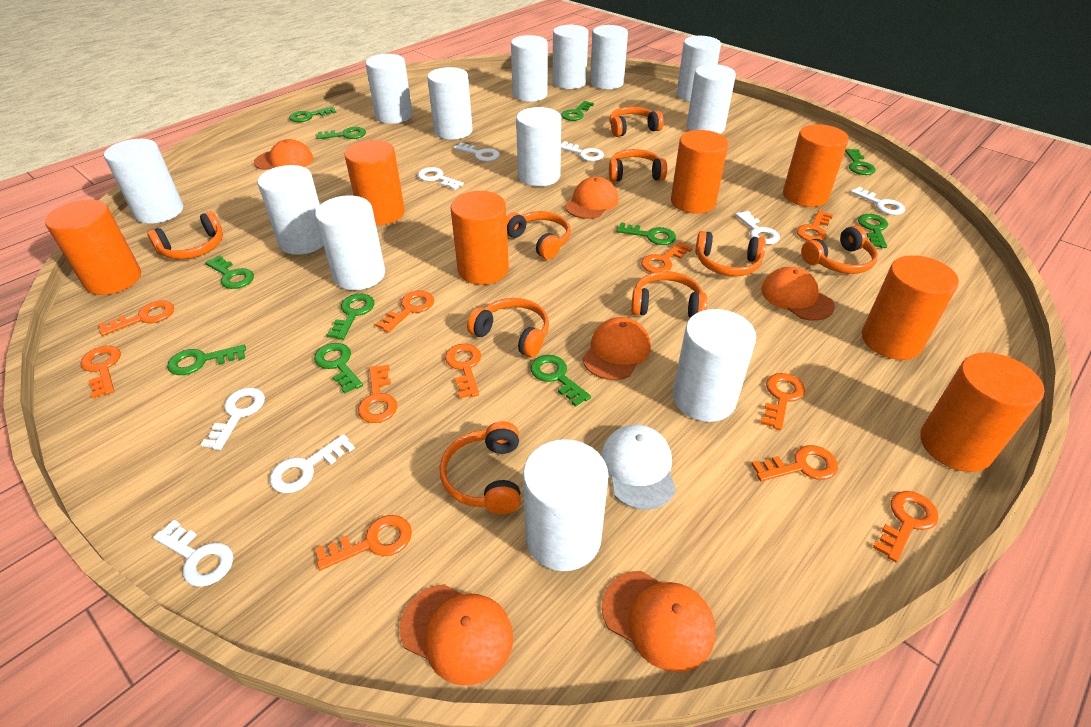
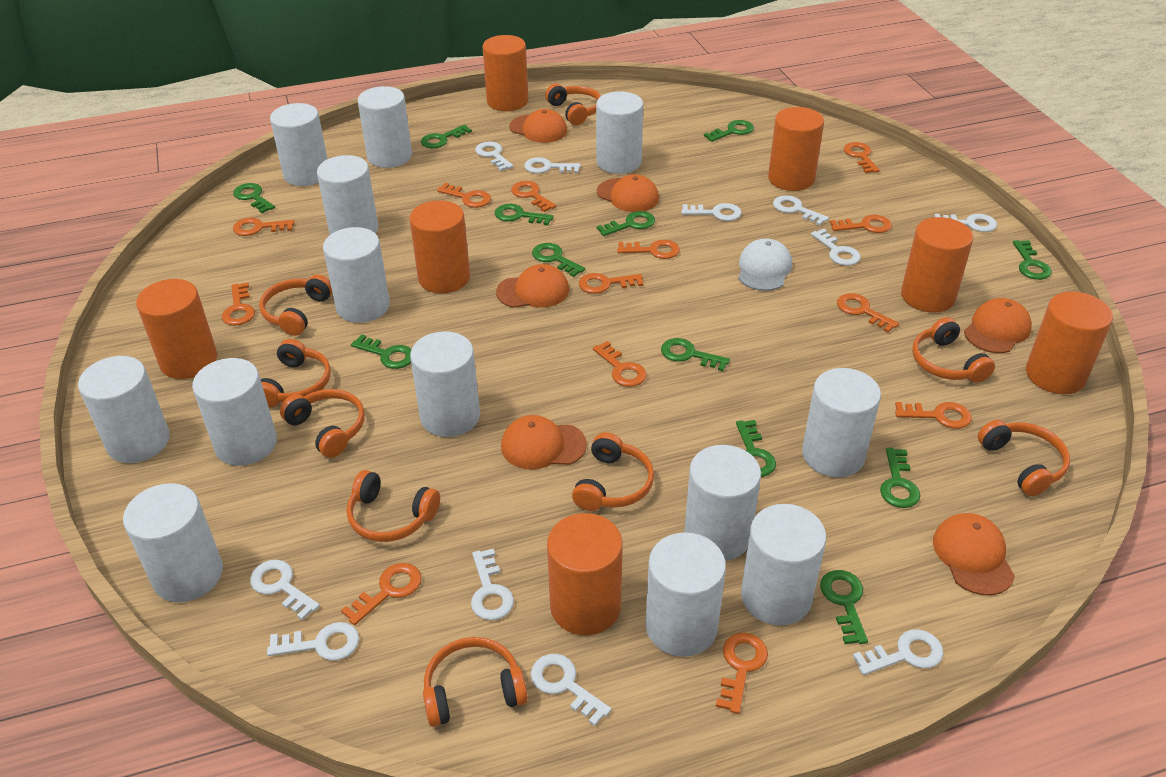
green key: [167,345,246,375] [205,255,254,289] [289,107,336,122] [314,343,363,393] [317,127,366,139] [327,294,374,340] [531,355,591,407] [561,101,594,121] [616,223,676,245] [845,149,876,175] [858,214,888,248] = 11 -> [233,183,275,213] [351,334,411,369] [421,125,472,148] [495,204,554,226] [532,243,585,277] [597,211,655,236] [661,338,730,371] [704,120,754,142] [736,420,776,477] [820,570,868,644] [880,448,921,508] [1013,240,1052,280] = 12
orange key: [81,346,121,398] [99,300,174,336] [315,515,412,571] [358,365,398,423] [375,291,434,333] [445,344,481,399] [641,242,693,273] [752,445,838,481] [761,373,805,430] [796,210,833,241] [873,491,939,562] = 11 -> [222,283,255,326] [233,218,295,236] [341,563,422,625] [437,183,491,208] [511,181,556,212] [579,273,644,294] [593,341,647,387] [617,240,680,259] [716,633,768,714] [830,215,892,233] [837,293,899,332] [844,142,880,173] [895,402,972,429] = 13
white key: [153,520,233,587] [201,388,265,450] [270,434,355,493] [418,167,464,190] [454,142,500,162] [561,141,604,161] [735,211,780,245] [850,186,905,215] = 8 -> [250,560,320,620] [267,622,359,661] [471,549,514,620] [475,141,513,171] [524,157,581,173] [531,654,611,726] [681,203,742,221] [773,195,829,226] [811,229,861,266] [853,629,944,675] [934,214,997,232] = 11

